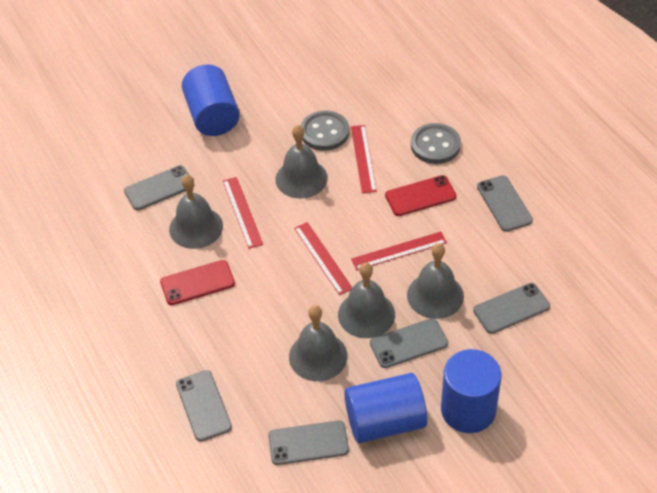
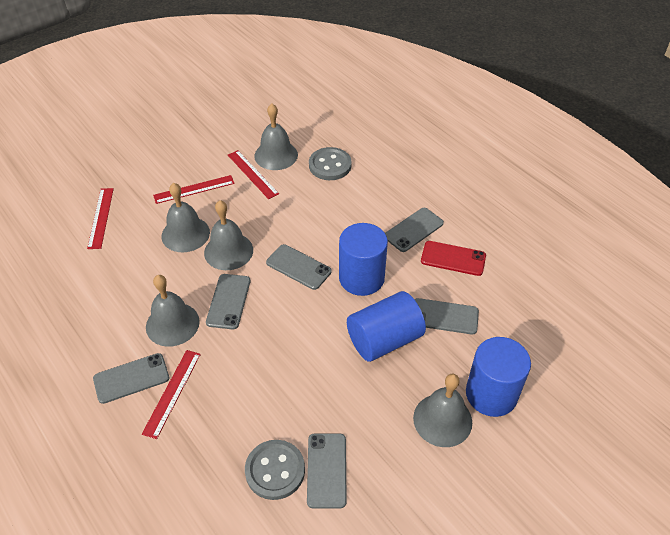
red phone: [160,260,235,305] [385,175,457,216] = 2 -> [421,241,486,276] = 1

